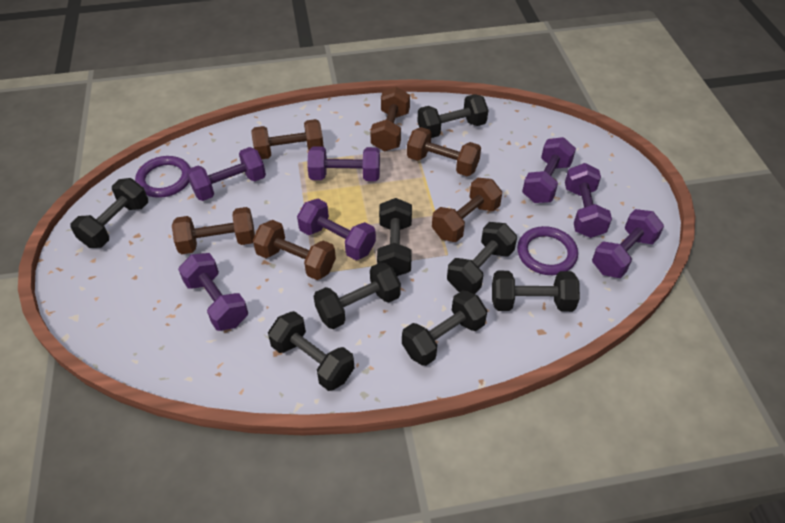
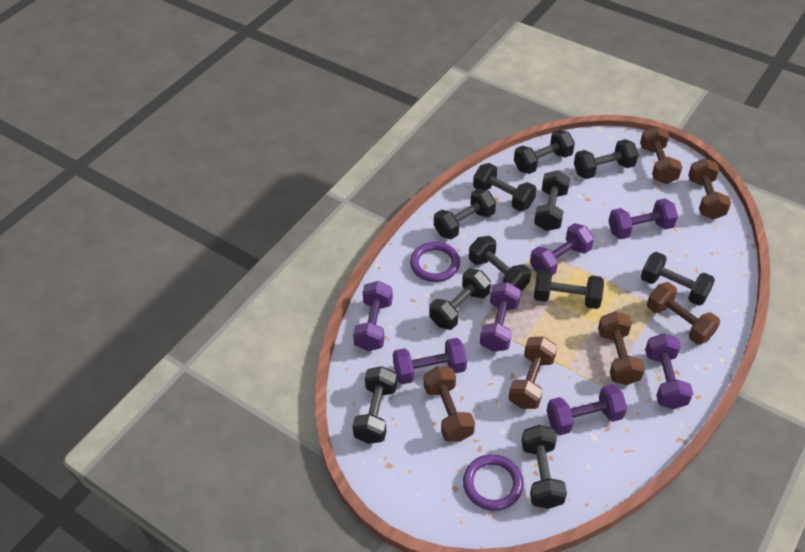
black dumbbell: [70,178,148,248] [268,311,354,391] [314,262,401,329] [377,198,412,276] [402,290,487,366] [417,94,488,138] [447,222,517,294] [492,271,580,312] = 8 -> [352,366,397,444] [429,268,491,330] [434,188,496,239] [469,236,531,292] [473,163,536,211] [514,130,575,174] [521,425,567,509] [534,170,570,231] [534,269,604,309] [574,139,638,179] [641,252,715,306] = 11

